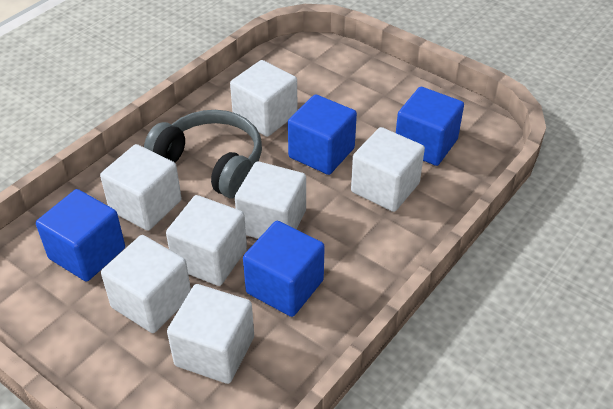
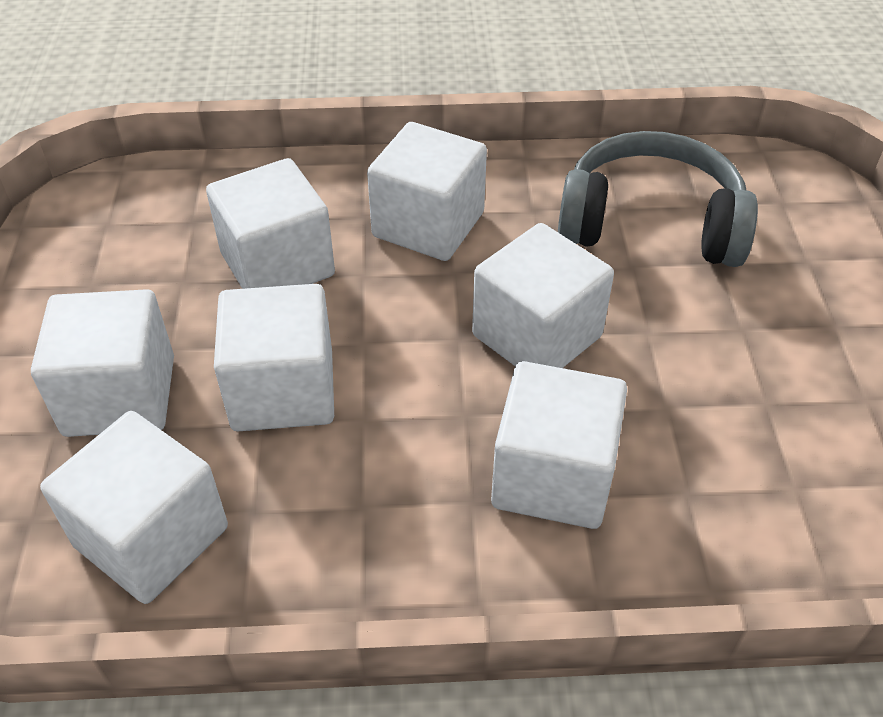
blue cube: [36,189,125,282] [243,221,325,317] [288,94,357,175] [396,87,464,166] = 4 -> none = 0

